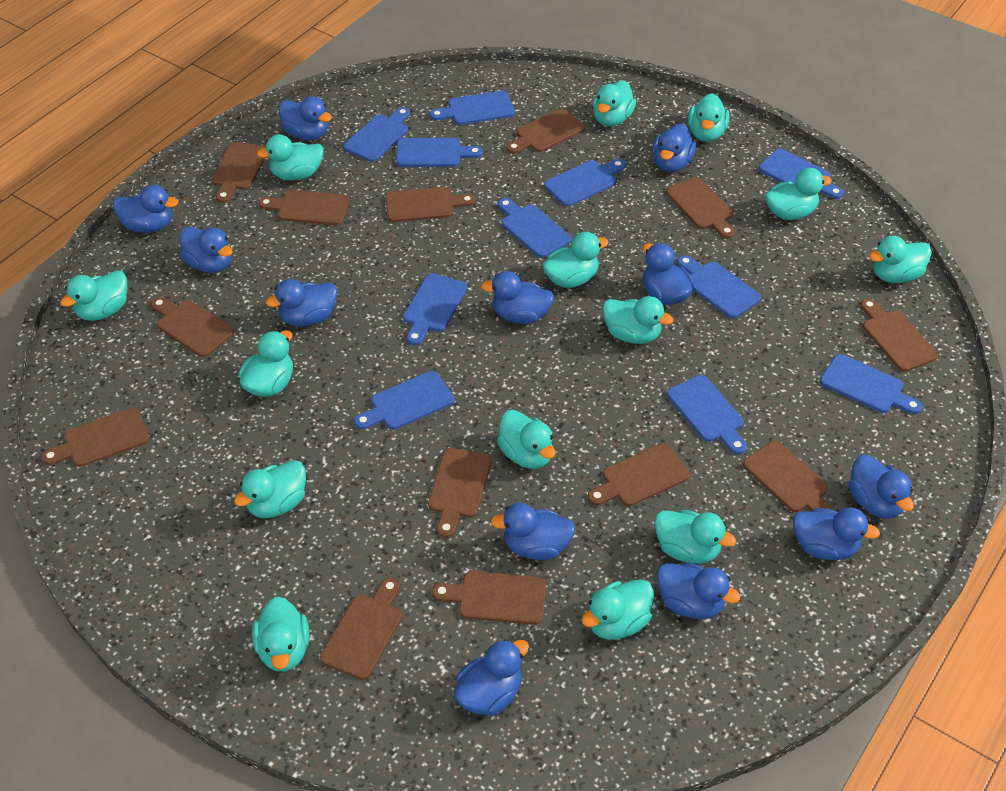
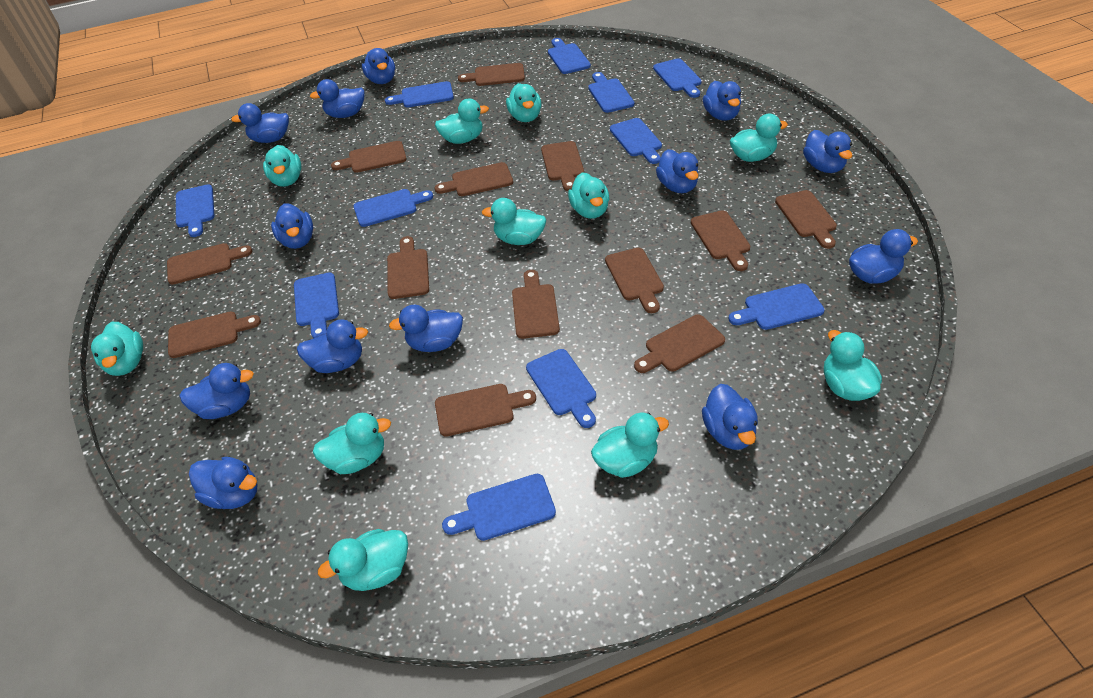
blue duck: [113,185,178,233] [180,227,233,273] [266,279,337,327] [279,96,332,140] [454,639,529,716] [481,271,554,324] [491,503,576,560] [643,243,694,305] [652,124,696,172] [657,563,740,619] [793,508,880,560] [848,455,914,519] = 12 -> [179,363,254,419] [189,457,257,509] [231,103,289,143] [271,203,313,249] [297,319,368,373] [310,79,365,118] [362,48,395,84] [389,305,463,352] [656,149,699,193] [702,384,758,450] [703,81,741,121] [803,130,852,173] [849,229,918,284] = 13
turquoise duck: [60,270,127,321] [234,460,306,518] [239,330,293,397] [252,596,309,672] [257,134,324,180] [497,410,556,469] [542,232,608,288] [581,579,654,640] [593,80,636,127] [602,296,673,344] [654,510,736,564] [688,93,729,142] [765,168,832,220] [869,236,932,283] = 14 -> [91,322,143,376] [263,145,302,187] [313,413,391,474] [318,529,408,591] [435,98,489,144] [482,198,546,245] [506,83,541,122] [568,172,609,219] [591,413,669,478] [730,114,788,162] [824,330,882,401] = 11

